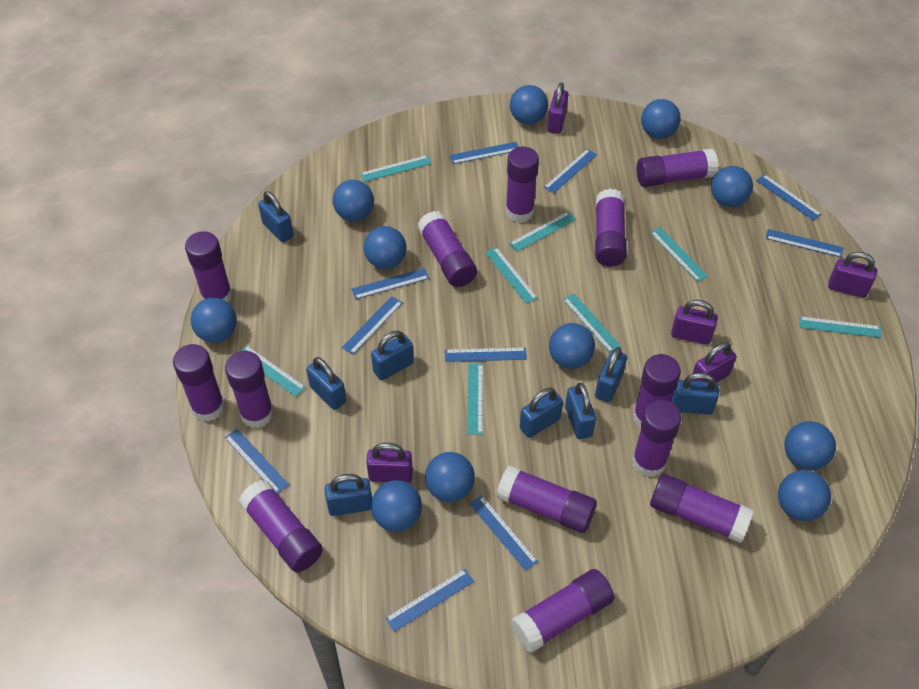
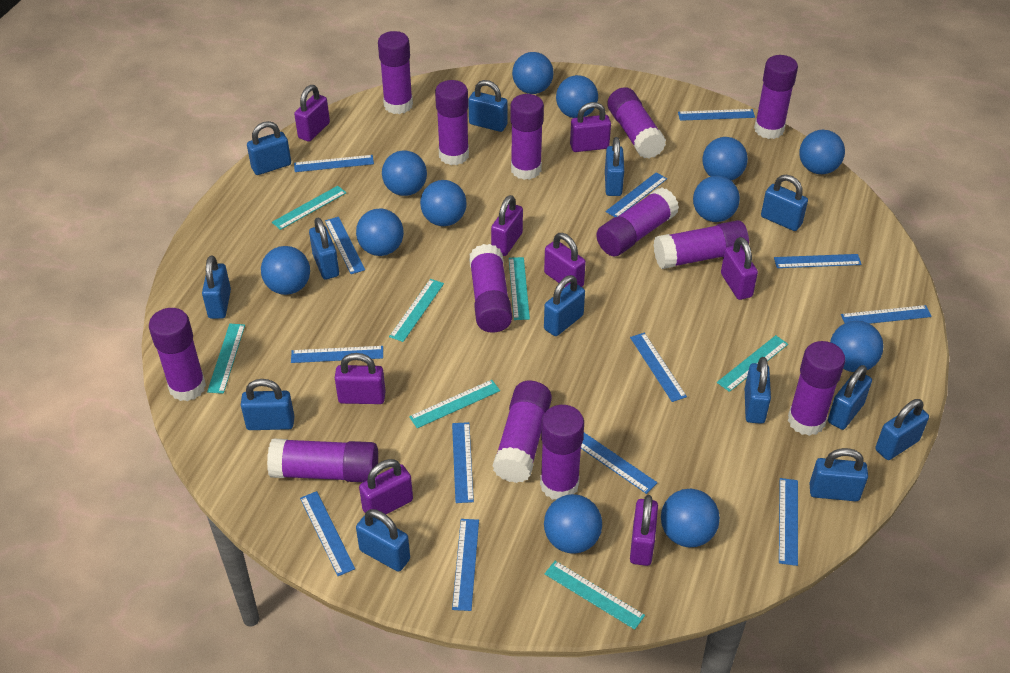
blue ball: [191,298,237,343] [333,180,374,222] [364,226,407,269] [371,480,422,532] [425,452,475,502] [510,85,548,125] [549,323,595,369] [641,99,681,139] [711,166,753,207] [778,470,831,521] [784,421,836,471] = 11 -> [261,246,310,295] [356,208,404,256] [382,150,427,196] [420,180,467,226] [512,52,554,94] [544,494,602,554] [556,75,598,118] [661,489,720,547] [693,176,740,222] [702,137,748,181] [799,130,845,174] [830,321,884,372] = 12
blue padlock: [258,191,294,243] [306,357,346,410] [325,474,372,516] [371,331,414,380] [520,388,563,438] [565,383,596,439] [595,347,627,403] [671,373,719,415] = 8 -> [202,255,231,319] [241,379,294,430] [247,121,291,175] [309,218,339,279] [356,509,410,572] [468,80,508,132] [544,275,585,336] [605,137,624,196] [745,357,771,424] [761,175,808,231] [810,448,868,501] [828,365,872,430] [875,399,929,460] = 13
blue ruler: [225,429,289,494] [342,296,403,355] [351,268,429,299] [385,569,474,632] [445,347,527,362] [449,142,519,164] [469,495,538,571] [544,149,597,194] [756,174,822,221] [766,229,843,257] = 10 -> [291,346,383,363] [294,155,374,172] [300,491,355,576] [325,217,365,274] [452,422,474,503] [452,519,479,611] [581,433,657,494] [606,172,667,217] [630,333,687,402] [678,109,755,121] [774,254,862,268] [779,478,798,566] [841,305,932,324] = 13
purple padlock: [366,443,413,483] [548,82,568,134] [671,300,718,345] [692,342,736,383] [828,252,877,298] = 5 -> [294,85,330,142] [335,353,386,404] [359,459,413,514] [491,195,523,256] [544,233,586,287] [570,102,611,152] [630,495,658,566] [721,237,758,300] = 8
turquoise ruler: [240,345,306,397] [360,155,432,182] [467,363,483,435] [485,247,538,304] [509,211,576,252] [563,294,622,353] [650,227,708,282] [799,316,882,338] = 8 -> [207,324,245,394] [272,186,346,230] [389,279,444,342] [409,380,500,428] [509,257,530,320] [544,561,645,630] [717,335,788,392] = 7

